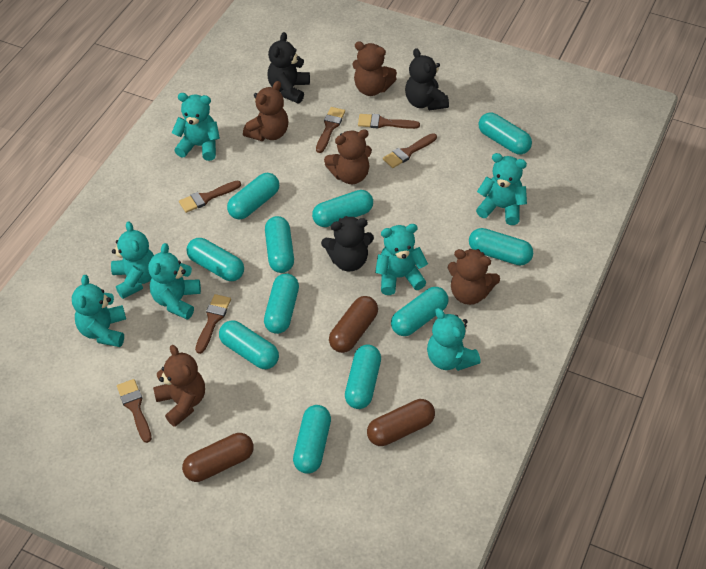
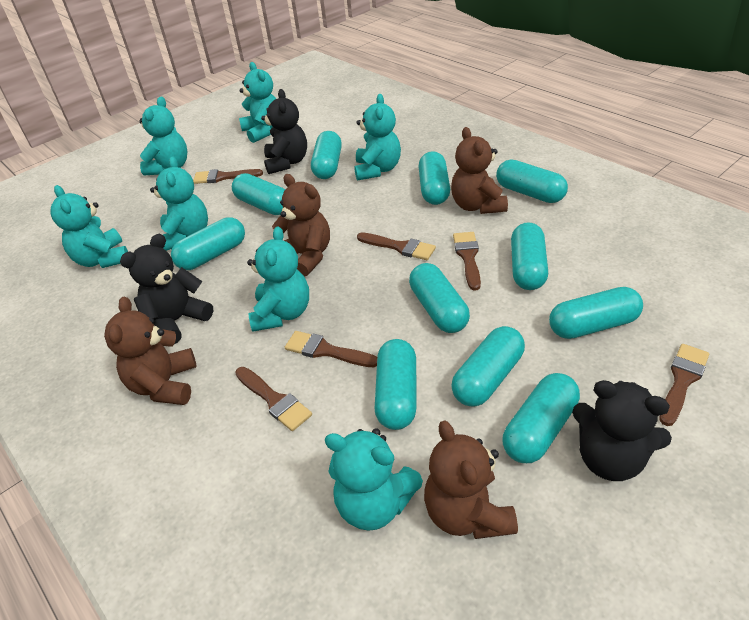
brown capsule: [182,433,254,482] [329,296,378,353] [367,399,435,446] = 3 -> none = 0
brown teddy bear: [153,345,205,427] [243,81,288,141] [324,129,372,184] [352,41,397,96] [448,249,500,305] = 5 -> [104,297,197,405] [272,174,330,277] [424,421,518,539] [451,127,508,214] = 4

